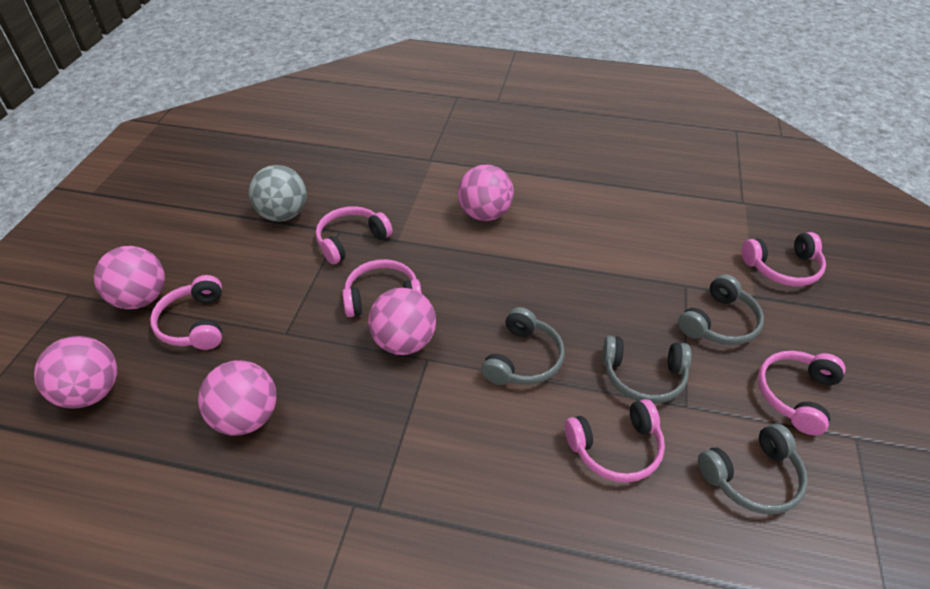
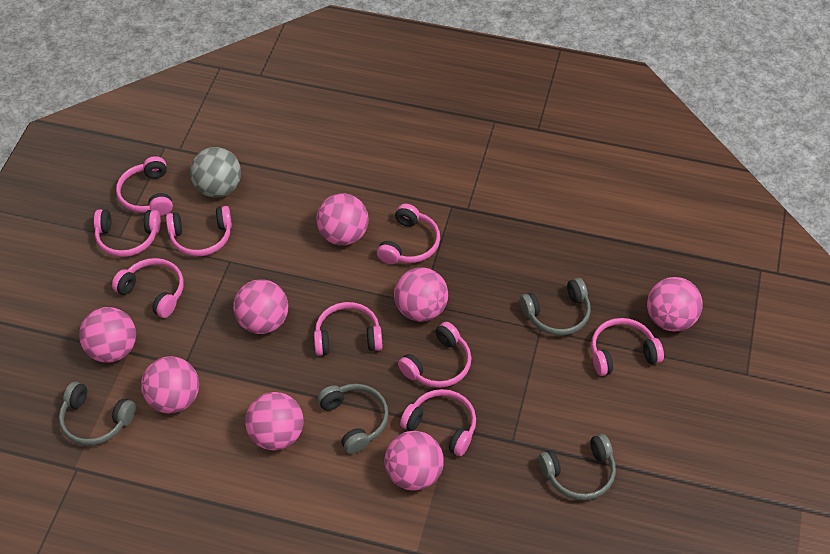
pink ball: [34,336,117,409] [94,246,165,309] [198,360,277,436] [368,288,436,355] [458,165,514,221] = 5 -> [79,307,136,363] [141,356,199,414] [233,279,288,334] [245,392,304,450] [316,193,369,245] [384,431,444,491] [394,267,448,322] [647,277,703,332] = 8
pink headphones: [150,275,222,350] [316,206,393,264] [342,259,422,317] [565,399,665,483] [742,232,826,286] [758,351,846,435] = 6 -> [94,209,161,257] [112,258,184,318] [116,156,173,216] [166,206,232,256] [314,302,382,356] [377,204,440,264] [398,322,471,388] [400,389,476,456] [591,318,664,376] = 9

